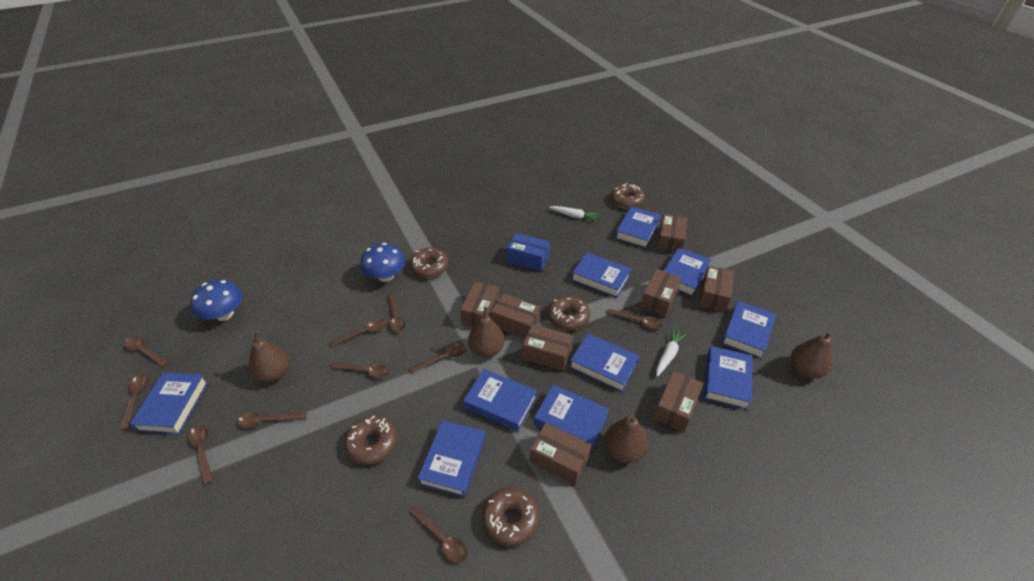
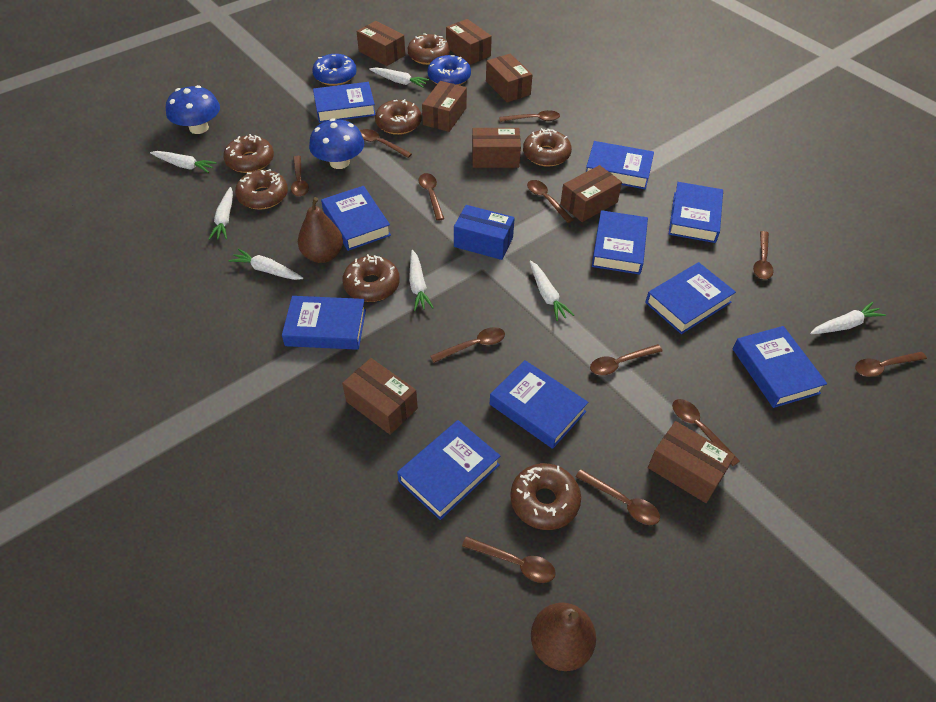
blue donut: none = 0 -> [312,54,357,86] [427,55,471,85] = 2
brown donut: [344,416,398,465] [410,248,449,278] [482,487,540,547] [547,296,590,331] [611,183,645,209] = 5 -> [223,134,274,173] [235,169,288,210] [342,254,400,302] [375,99,422,135] [408,33,450,65] [510,463,581,530] [523,128,572,167] = 7
brown pear: [249,331,290,382] [468,307,505,358] [604,414,648,463] [790,331,833,379] = 4 -> [298,197,343,263] [531,603,596,671] = 2
brown spoon: [120,374,148,430] [124,336,169,367] [188,425,213,485] [237,412,307,428] [331,319,387,346] [331,362,389,378] [388,294,405,332] [410,344,467,373] [410,506,467,563] [606,309,662,329] = 10 -> [291,156,309,197] [360,129,412,158] [418,173,444,221] [430,327,505,363] [462,536,556,583] [499,110,560,122] [527,180,574,223] [575,469,660,525] [590,344,662,375] [672,399,740,466] [753,231,774,279] [855,352,927,377] = 12
white carrot: [549,206,599,221] [656,328,687,377] = 2 -> [150,151,217,173] [209,187,233,240] [229,249,303,280] [369,67,429,88] [409,250,434,311] [529,261,574,321] [810,302,886,334] = 7

